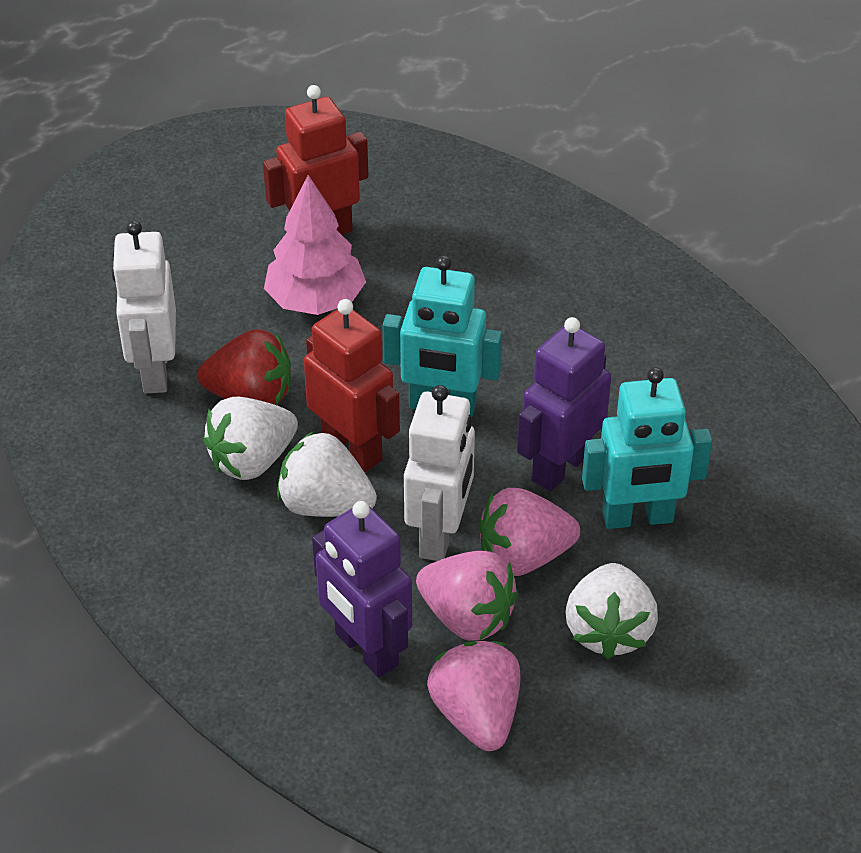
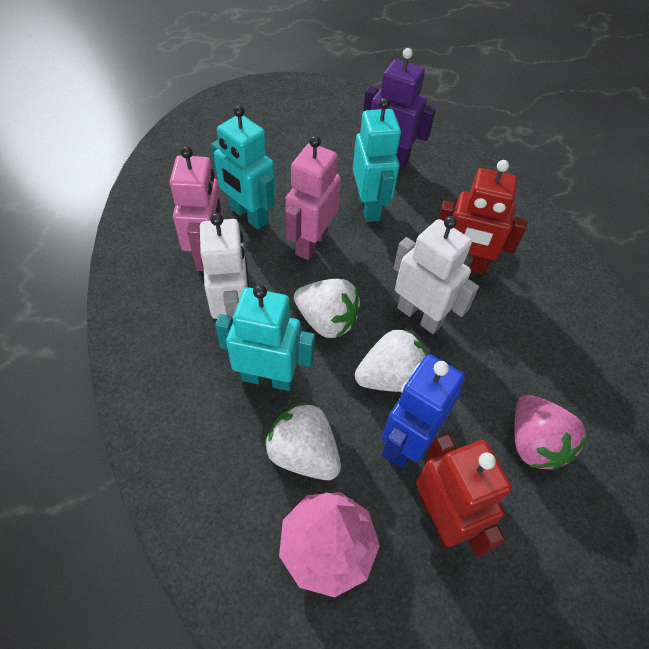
blue robot: none = 0 -> [382,354,465,468] = 1
pink robot: none = 0 -> [169,146,223,271] [285,136,341,260] = 2
pink strawberry: [416,551,518,641] [427,641,520,751] [480,488,580,576] = 3 -> [514,395,588,470] = 1
purple robot: [312,501,412,678] [517,317,611,491] = 2 -> [363,48,436,168] = 1
red strawberry: [197,329,291,405] = 1 -> none = 0
turquoise robot: [383,255,502,417] [582,367,712,529] = 2 -> [211,105,275,230] [215,285,315,391] [353,98,401,222] = 3

